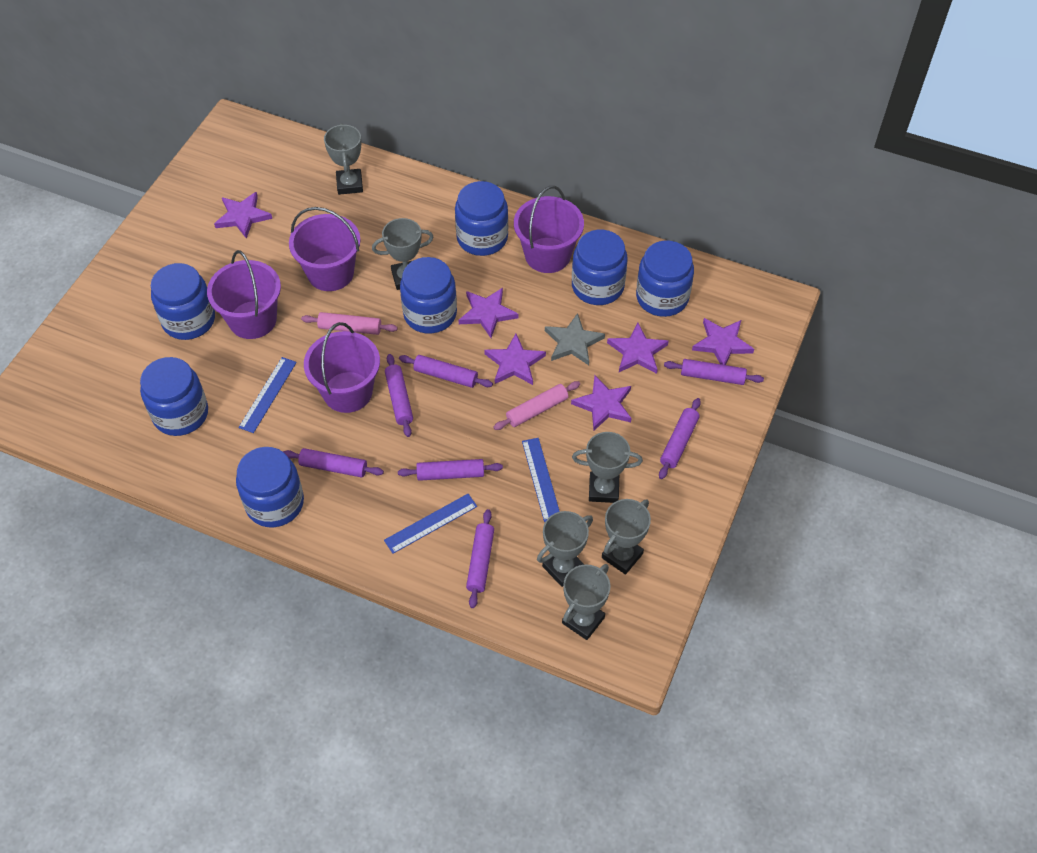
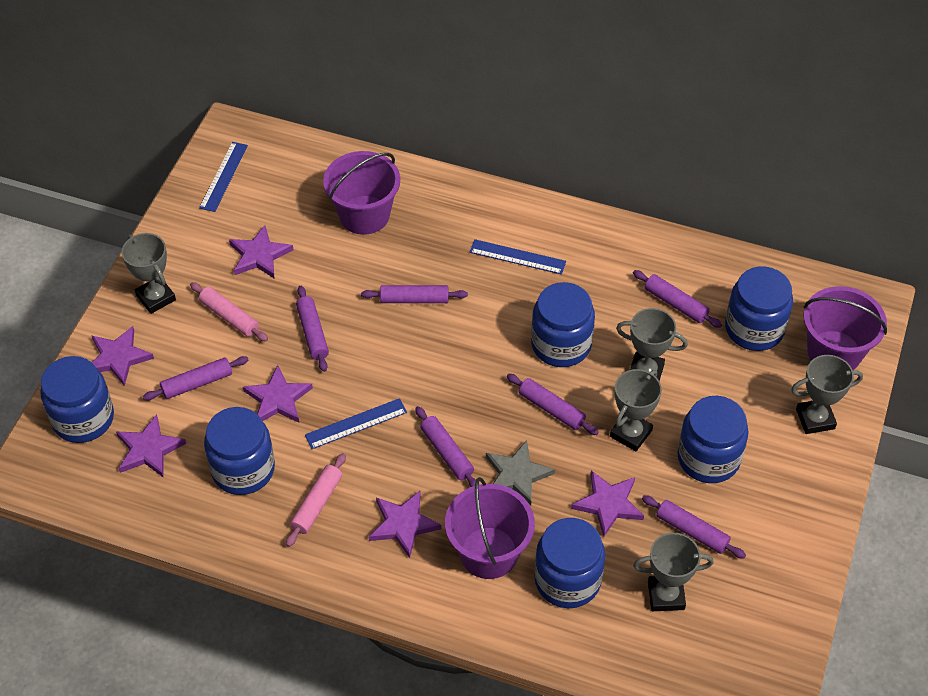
blue jar: [140,357,208,436] [151,263,215,340] [236,447,304,527] [400,257,457,333] [455,181,508,256] [572,230,628,305] [636,241,694,317] = 7 -> [40,356,114,443] [204,407,275,495] [531,282,595,367] [534,518,605,608] [677,396,748,483] [725,266,793,351] = 6
grey trophy: [324,123,363,195] [372,218,434,290] [537,511,593,587] [562,564,610,640] [572,432,643,503] [602,499,651,575] = 6 -> [122,233,176,314] [610,369,662,451] [616,308,688,381] [633,533,714,611] [791,355,863,434] = 5
purple bucket: [207,250,281,339] [289,207,361,291] [304,322,380,413] [514,186,584,273] = 4 -> [323,151,400,235] [445,477,535,579] [803,286,887,370] = 3

